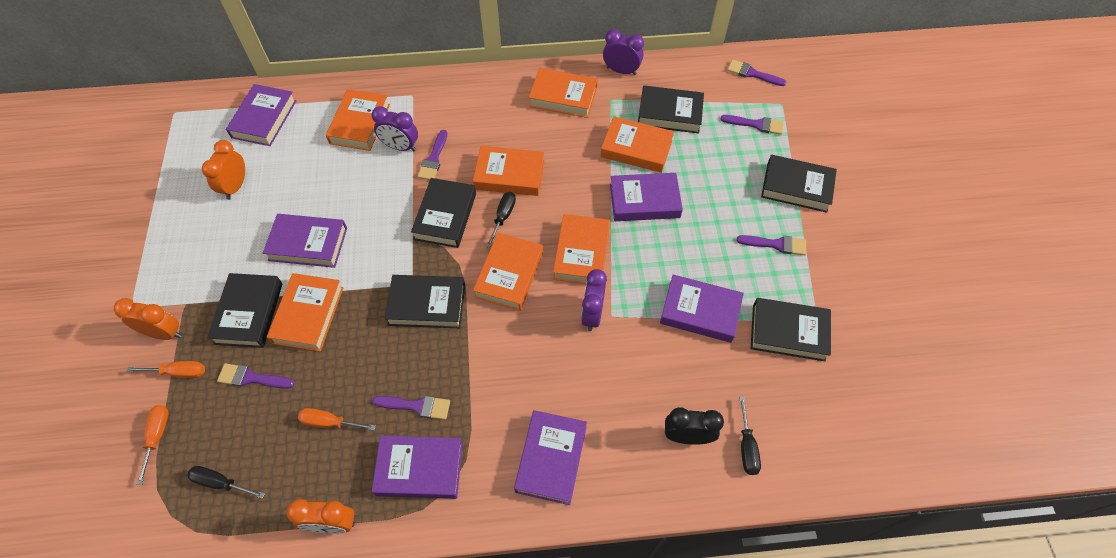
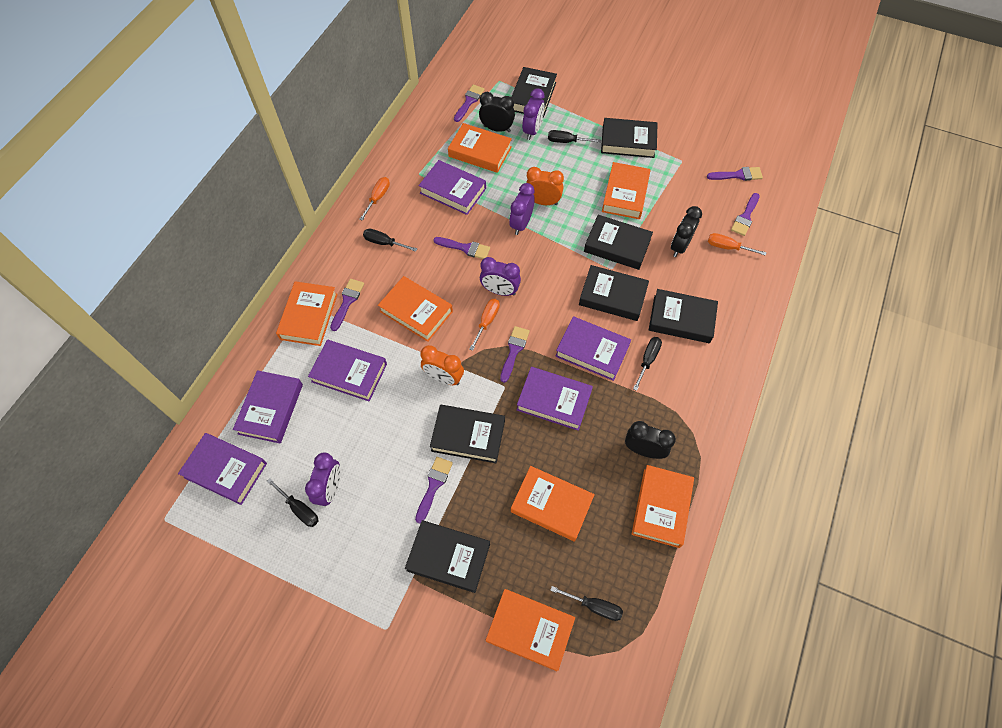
black book: [207,273,282,348] [385,275,465,328] [411,178,476,248] [638,85,704,133] [751,298,831,362] [761,155,837,213] = 6 -> [405,520,490,593] [430,405,505,463] [511,67,557,118] [579,265,649,321] [584,215,653,270] [601,118,658,158] [649,289,718,343] = 7
black clock: [665,407,724,445] = 1 -> [479,92,515,132] [625,421,676,459] [671,206,702,257] = 3
black screwdriver: [187,466,265,499] [486,192,516,248] [739,396,761,475] = 3 -> [267,478,319,527] [363,229,417,252] [548,130,601,143] [550,586,623,621] [633,337,662,391] = 5
orange clock: [114,298,182,340] [202,140,245,200] [287,499,355,534] = 3 -> [421,345,464,385] [526,167,564,205] = 2
purple brush: [217,363,294,389] [372,396,450,420] [417,130,447,180] [721,115,784,135] [727,60,786,86] [737,235,806,255] = 6 -> [330,279,364,331] [415,457,453,524] [433,237,490,259] [454,84,485,122] [500,326,530,383] [707,167,763,181] [731,193,760,236] = 7
purple clock: [372,106,418,151] [581,269,607,331] [603,29,644,75] = 3 -> [305,452,340,506] [480,257,521,296] [509,183,535,235] [522,88,544,140] = 4

